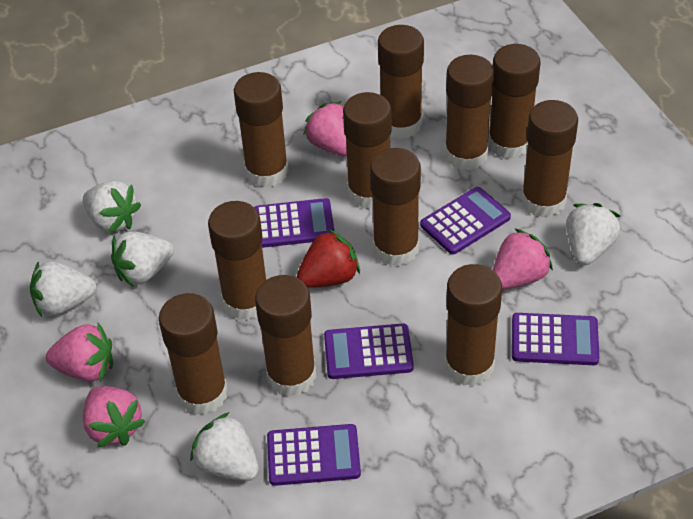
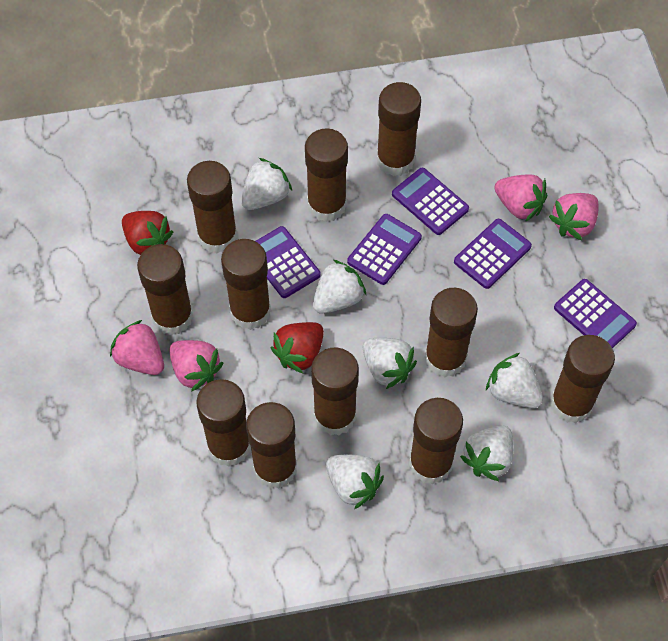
red strawberry: [297,229,360,288] = 1 -> [122,211,173,255] [271,322,324,373] = 2
white strawberry: [30,261,96,317] [83,181,141,234] [111,231,174,286] [190,412,259,481] [566,203,620,265] = 5 -> [241,158,292,210] [313,260,366,314] [326,455,384,509] [363,338,417,389] [460,425,513,481] [486,353,543,408] = 6

